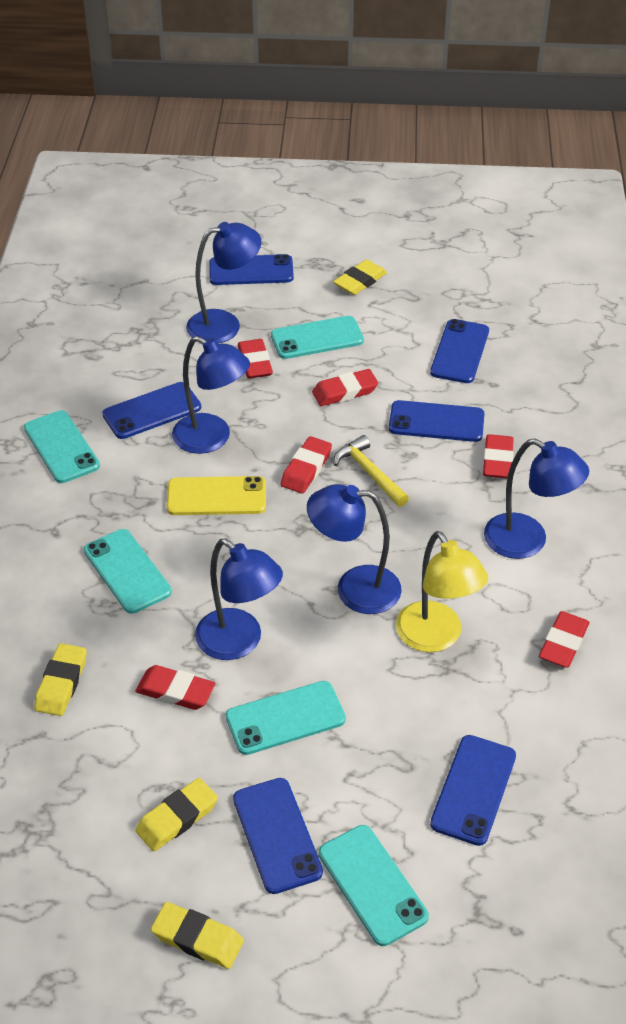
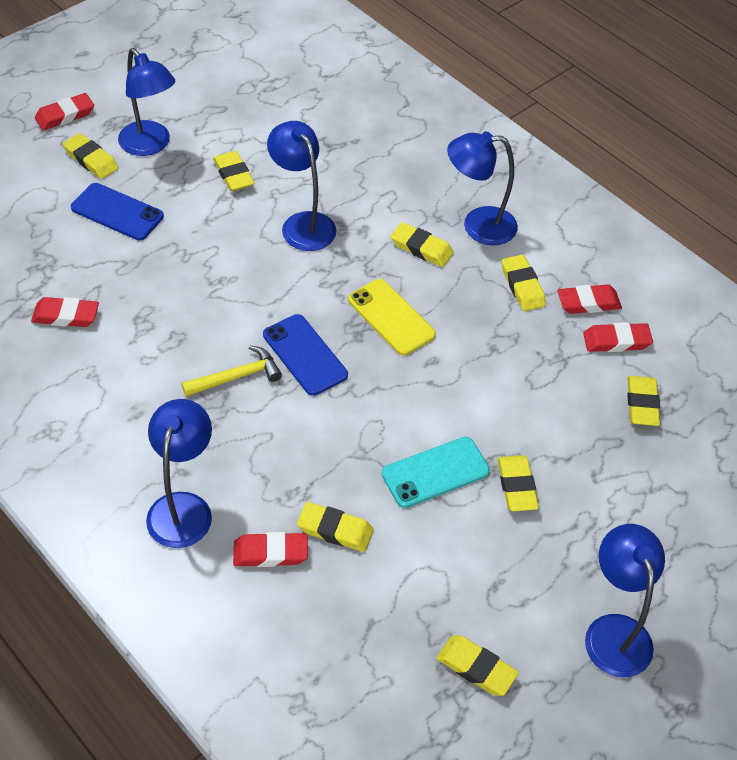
blue phone: [102,382,201,439] [209,254,294,285] [233,778,323,894] [389,400,485,442] [430,319,489,383] [430,735,516,846] = 6 -> [71,183,164,240] [263,314,348,396] = 2
red eraser: [135,665,215,710] [238,339,273,379] [280,436,332,494] [312,369,379,406] [483,434,514,478] [539,611,589,668] = 6 -> [31,297,99,327] [35,93,94,130] [233,532,308,567] [557,284,622,314] [583,322,653,352] = 5
turquoise phone: [24,410,100,483] [84,529,172,614] [226,681,346,755] [271,316,364,359] [319,825,429,946] = 5 -> [382,437,490,508] = 1
yellow eraser: [34,643,87,716] [135,778,218,851] [151,902,244,969] [333,260,387,295] = 4 -> [63,133,119,179] [213,151,254,191] [297,502,374,552] [391,222,454,267] [437,636,519,696] [498,455,539,512] [502,255,546,311] [627,376,660,426] = 8
yellow lamp: [396,531,488,652] = 1 -> none = 0

